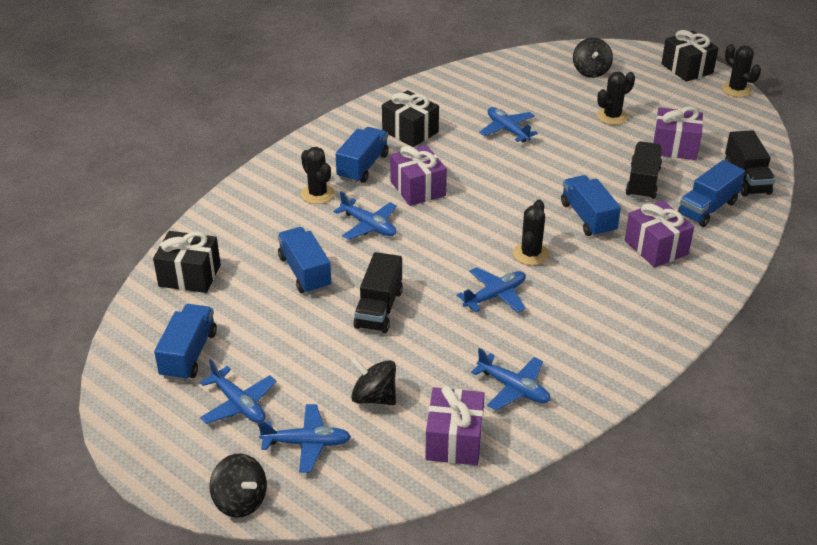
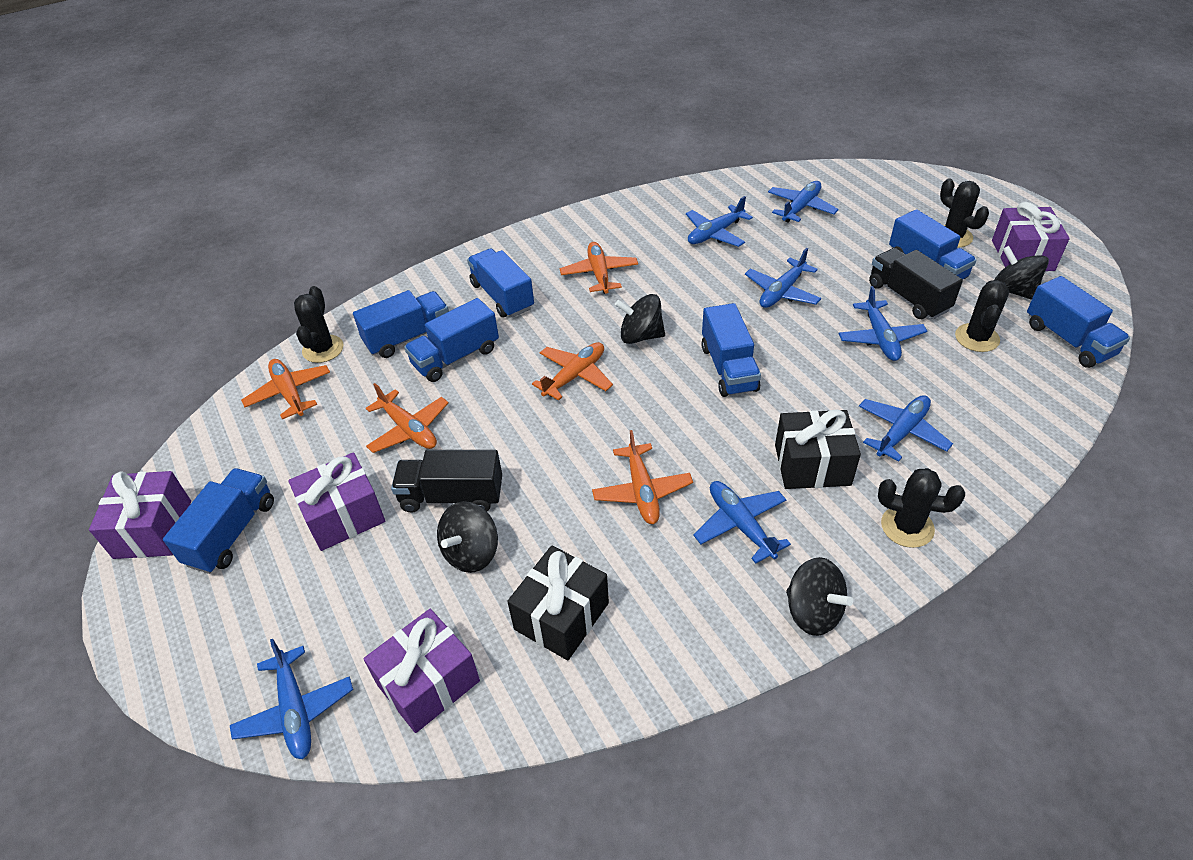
black gift: [153,231,221,293] [382,90,439,147] [661,30,719,82] = 3 -> [507,545,609,661] [775,409,861,489] = 2
black spinning top: [210,454,267,518] [351,358,396,405] [573,38,613,78] = 3 -> [437,501,498,573] [615,294,665,344] [786,557,853,636] [994,246,1049,300] = 4
black truck: [353,252,403,333] [626,141,662,200] [725,130,775,196] = 3 -> [391,450,502,513] [869,248,963,319] = 2
blue plane: [200,359,277,424] [258,404,351,473] [334,191,397,240] [457,267,526,313] [471,348,550,410] [479,107,538,142] = 6 -> [230,639,353,759] [686,196,753,247] [693,481,791,564] [745,248,821,308] [768,181,839,223] [838,286,927,361] [859,395,953,462] = 7
blue truck: [154,304,217,381] [278,227,331,294] [336,127,389,183] [561,175,621,237] [678,160,745,227] = 5 -> [163,468,274,574] [353,290,449,358] [404,298,499,382] [467,248,534,318] [701,303,761,397] [889,209,977,279] [1027,276,1130,368] = 7
orange plane: none = 0 -> [241,359,330,419] [366,383,448,453] [532,342,613,401] [560,242,638,294] [592,430,693,524] = 5

